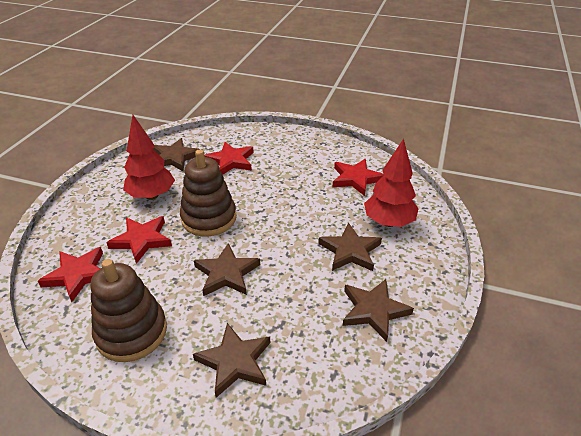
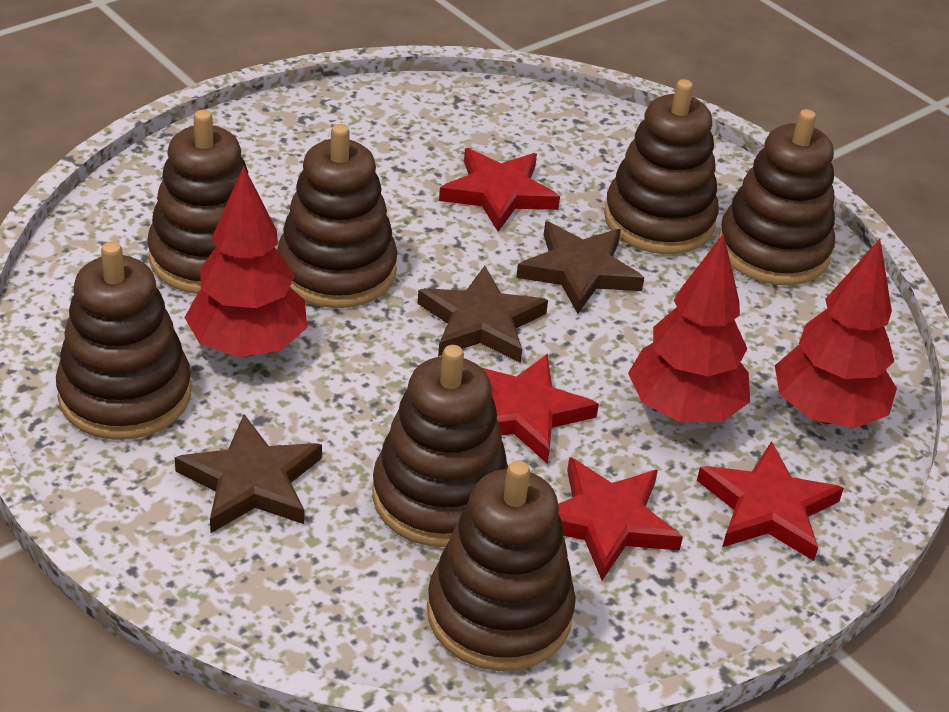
brown stacking toy: [90,259,167,362] [180,149,236,237] = 2 -> [56,242,191,440] [147,110,248,294] [277,124,397,308] [372,345,508,547] [427,460,576,671] [604,79,719,254] [718,109,835,285] = 7
brown star: [154,138,199,171] [193,323,270,398] [194,243,260,296] [318,223,382,271] [343,279,414,342] = 5 -> [175,414,322,533] [417,266,548,363] [516,221,644,314] = 3
red tree: [123,115,175,200] [364,138,419,227] = 2 -> [184,166,307,357] [628,233,750,422] [775,239,897,428] = 3

